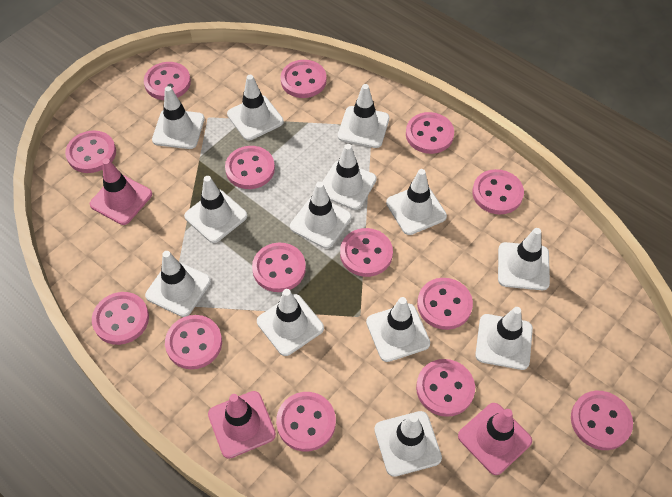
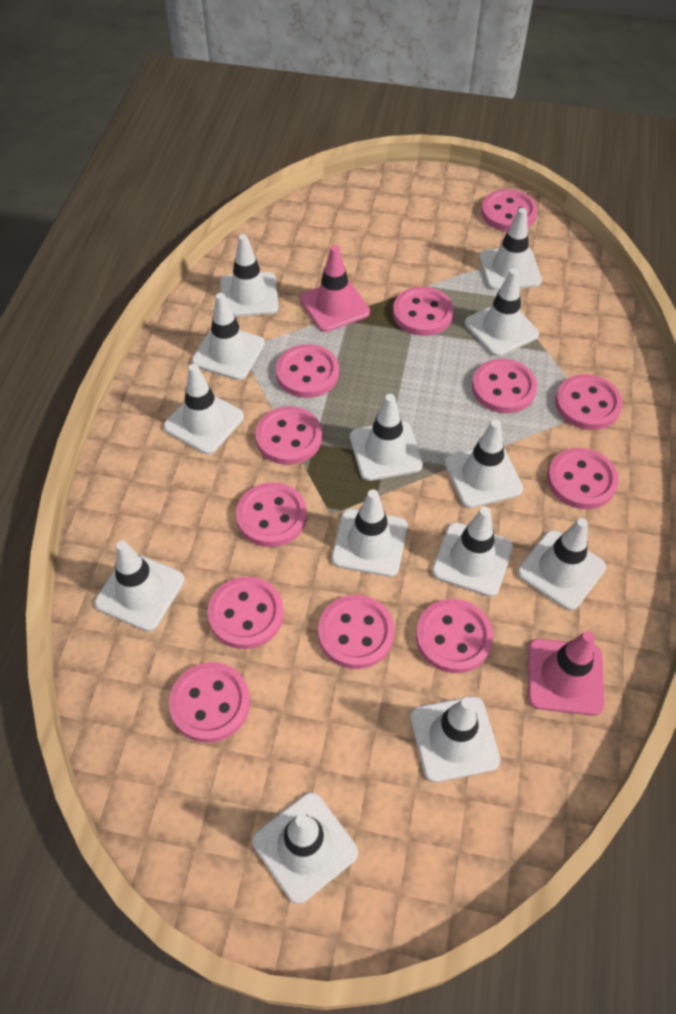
pink button: [65,130,116,173] [92,292,149,345] [144,62,191,100] [165,315,222,369] [225,146,275,189] [252,243,306,292] [276,392,336,451] [281,60,327,98] [340,228,393,277] [406,112,454,154] [416,359,475,417] [417,278,473,330] [472,169,524,214] [571,391,633,450] = 14 -> [169,662,250,742] [207,576,284,649] [236,482,307,547] [255,406,322,465] [276,344,339,398] [318,595,395,669] [393,286,454,336] [416,599,493,673] [472,359,537,413] [481,189,537,231] [547,448,619,509] [555,374,622,430] = 12
pink traffic cone: [90,158,152,225] [208,391,276,459] [458,403,532,475] = 3 -> [300,245,370,332] [528,631,605,716] = 2

